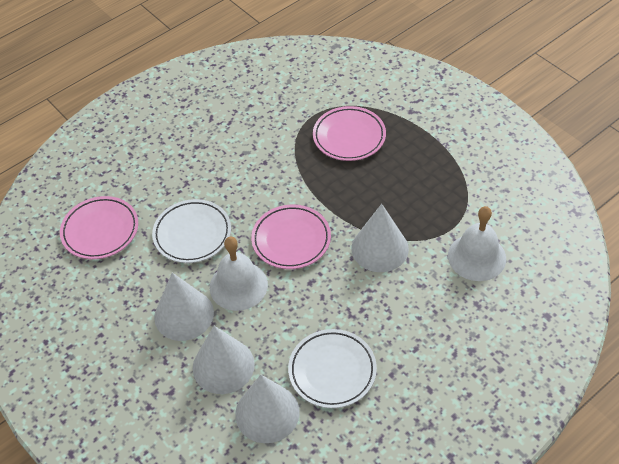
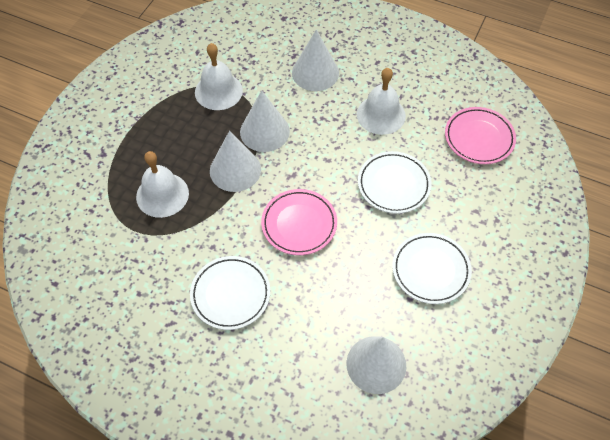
pink plate: [60,196,138,259] [251,204,331,269] [313,106,386,161] = 3 -> [261,189,337,255] [445,107,516,164] = 2
white bell: [210,237,268,311] [448,206,506,281] = 2 -> [136,151,189,218] [195,43,243,110] [357,68,406,135] = 3
white plate: [152,199,231,263] [288,329,377,408] = 2 -> [190,256,270,330] [358,151,432,214] [392,233,472,304] = 3

